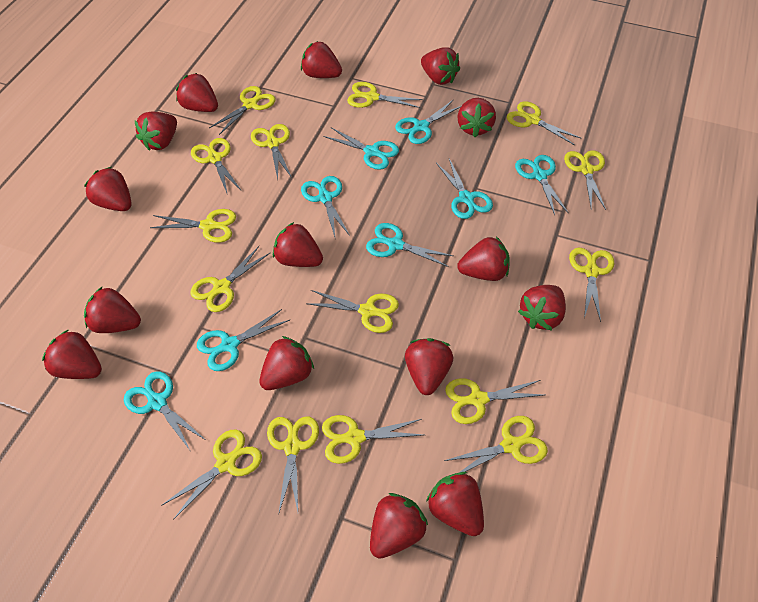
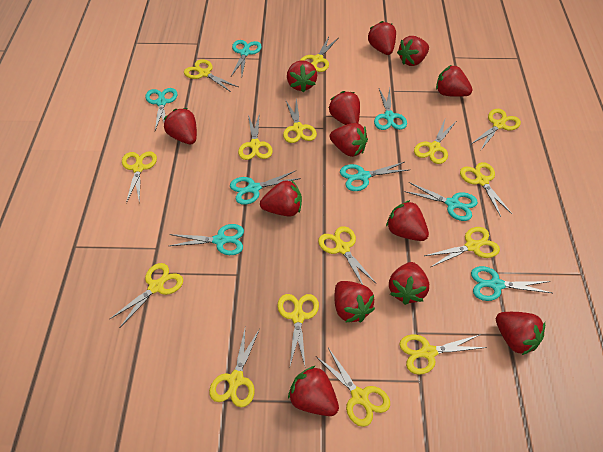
red strawberry: [42,329,102,379] [84,167,132,211] [84,286,141,333] [134,112,177,151] [176,73,218,112] [259,336,314,390] [273,222,323,267] [301,41,342,78] [370,493,428,559] [405,338,453,395] [421,47,460,85] [426,472,484,536] [457,237,509,281] [458,98,496,137] [518,285,566,331] = 15 -> [164,108,197,144] [260,180,302,216] [287,60,317,92] [288,366,339,416] [329,91,360,125] [330,123,368,157] [334,281,375,323] [368,21,396,55] [386,200,429,241] [389,262,429,305] [397,36,429,66] [436,65,472,97] [496,312,545,355] = 13

